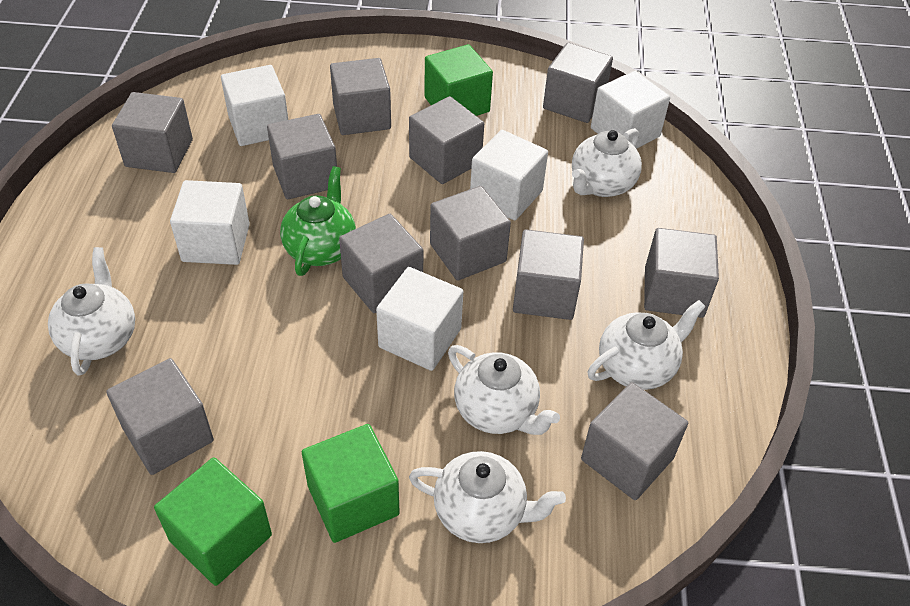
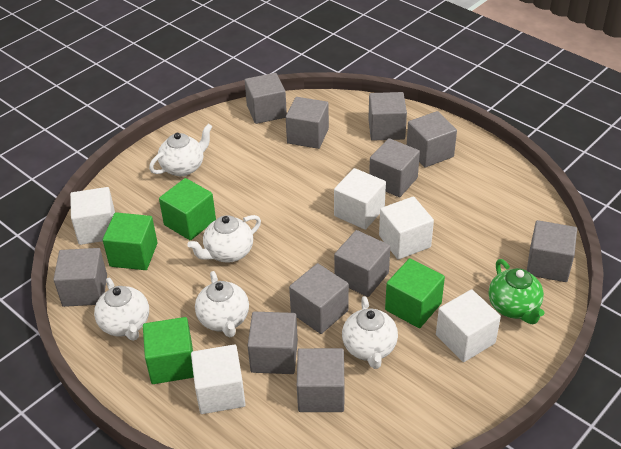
green cube: [154,457,272,586] [302,424,400,543] [424,44,493,116] = 3 -> [103,212,157,270] [143,317,194,384] [159,178,216,240] [385,258,445,328] = 4

